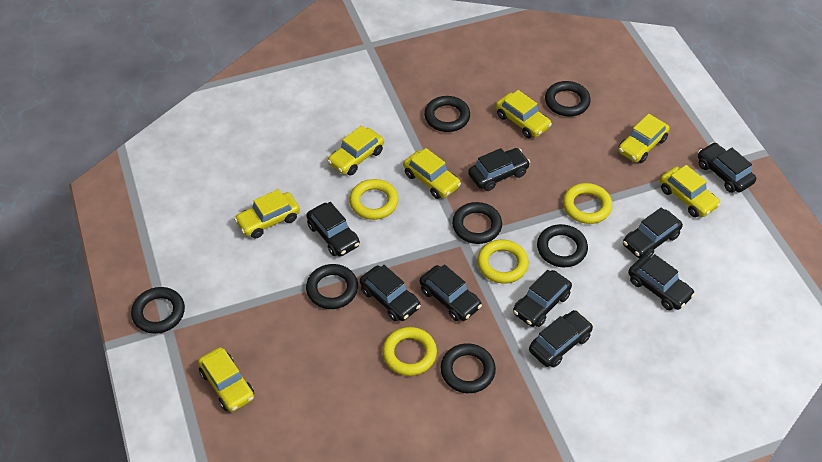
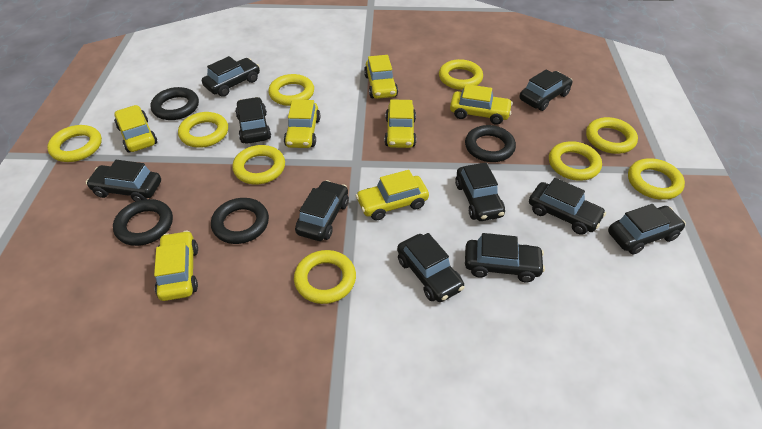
black car: [306,202,360,256] [360,265,421,322] [420,264,482,321] [468,148,530,191] [513,270,572,327] [529,310,593,368] [623,207,683,258] [628,254,695,310] [698,142,756,193] = 9 -> [86,160,161,202] [202,56,260,97] [235,97,271,144] [295,180,349,241] [397,233,465,302] [455,163,505,221] [465,233,545,282] [520,69,573,111] [529,178,606,235] [608,204,686,255] = 10
black ring: [131,287,185,334] [306,264,358,309] [424,96,470,132] [441,343,496,393] [452,202,502,244] [537,224,588,267] [545,81,591,117] = 7 -> [113,199,173,246] [150,87,199,120] [211,198,269,244] [465,125,516,162] = 4
yellow ring: [349,179,399,220] [382,327,437,376] [477,240,529,283] [563,183,612,224] = 4 -> [47,125,102,162] [178,112,228,148] [232,145,285,185] [268,74,314,106] [294,250,356,304] [439,59,483,90] [549,141,602,181] [586,117,638,154] [628,158,685,200] = 9

